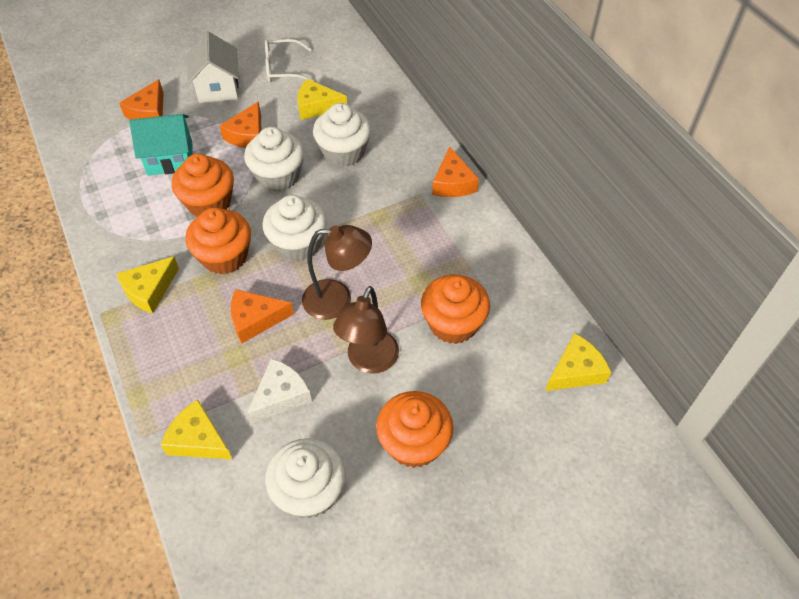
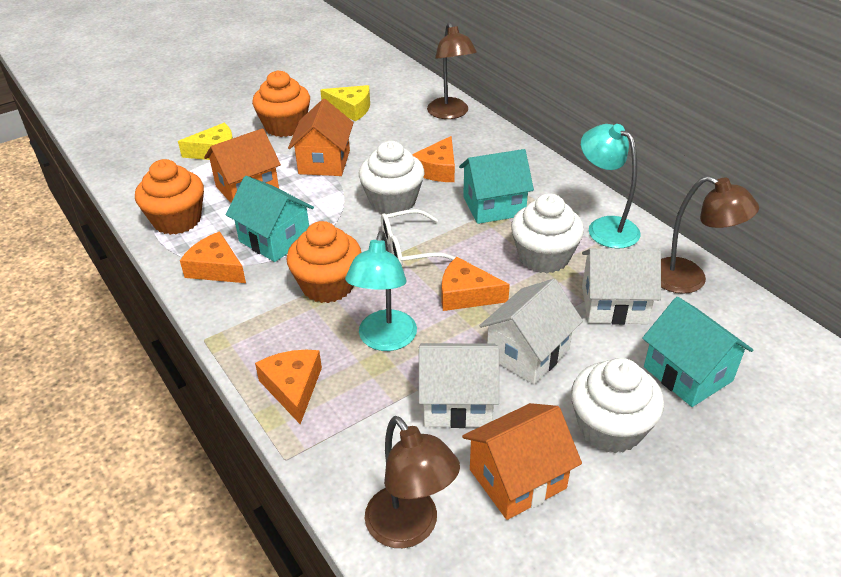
brown lamp: [302,225,372,320] [333,286,399,374] = 2 -> [365,416,460,548] [427,22,477,119] [661,176,759,294] = 3
orange cupcake: [172,154,234,217] [186,208,251,275] [376,391,454,468] [421,275,490,344] = 4 -> [135,159,204,235] [252,71,310,137] [287,221,362,303] = 3
orange house: none = 0 -> [204,128,281,203] [288,99,354,176] [462,403,582,520] = 3
turquoise house: [129,114,192,176] = 1 -> [226,176,314,262] [459,149,534,224] [642,297,753,407] = 3
turquoise lamp: none = 0 -> [345,231,417,351] [581,124,640,248] = 2
white cheese: [247,358,312,424] = 1 -> none = 0
white cupcake: [244,127,304,192] [262,195,327,261] [265,438,346,518] [313,103,371,167] = 4 -> [359,141,424,214] [511,193,584,273] [571,358,664,453] = 3
white house: [188,31,238,103] = 1 -> [419,343,499,428] [479,279,583,384] [582,248,661,325] = 3
yellow cheese: [116,256,179,314] [161,399,232,459] [298,79,347,120] [545,333,611,391] = 4 -> [178,123,233,160] [320,85,370,122] = 2

